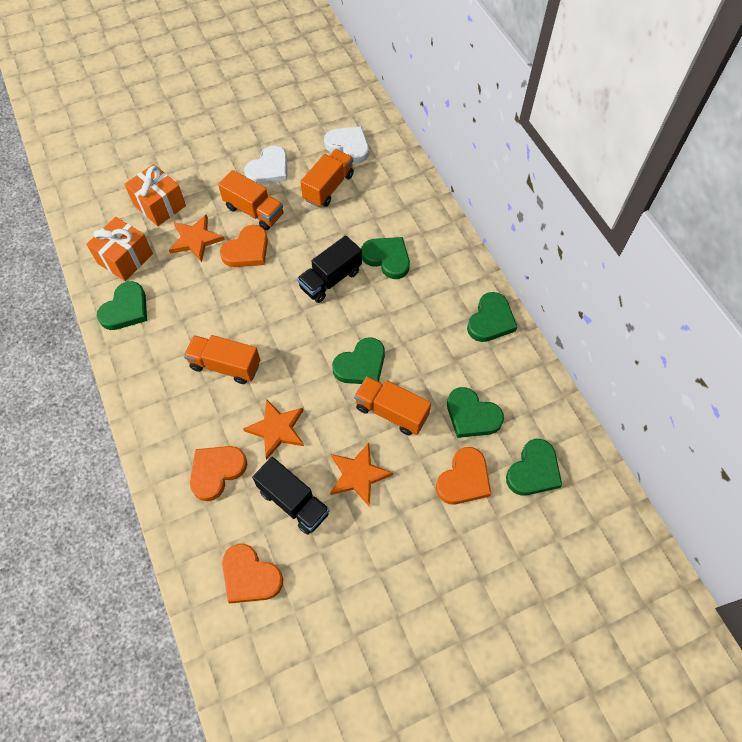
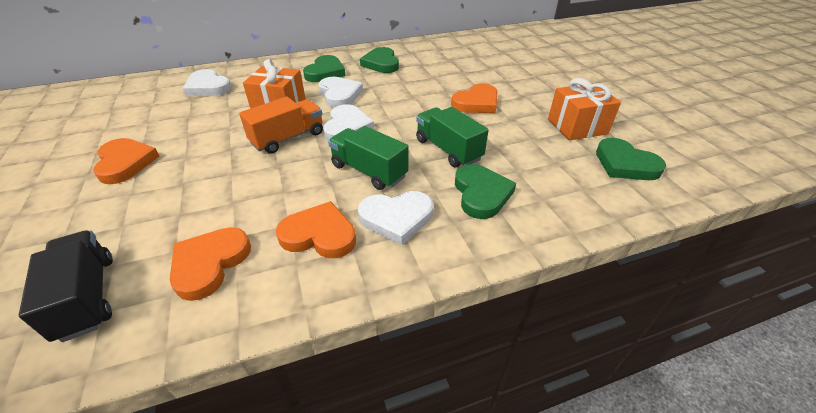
black truck: [252,457,330,535] [297,235,362,303] = 2 -> [19,230,113,342] = 1
green heart: [97,281,147,330] [332,338,385,384] [361,237,410,279] [447,387,504,438] [467,292,517,342] [506,439,562,496] = 6 -> [303,55,346,82] [360,47,399,73] [455,164,516,219] [596,138,666,180] = 4
green truck: none = 0 -> [328,126,408,190] [416,107,489,167] = 2
orange star: [169,214,225,262] [243,399,304,460] [330,443,393,506] = 3 -> none = 0
orange truck: [184,335,260,384] [218,170,283,230] [300,149,354,207] [354,376,431,436] = 4 -> [239,97,323,154] = 1
white heart: [244,146,287,185] [324,127,369,163] = 2 -> [183,69,232,96] [319,77,363,108] [323,104,374,141] [358,191,433,245] = 4

